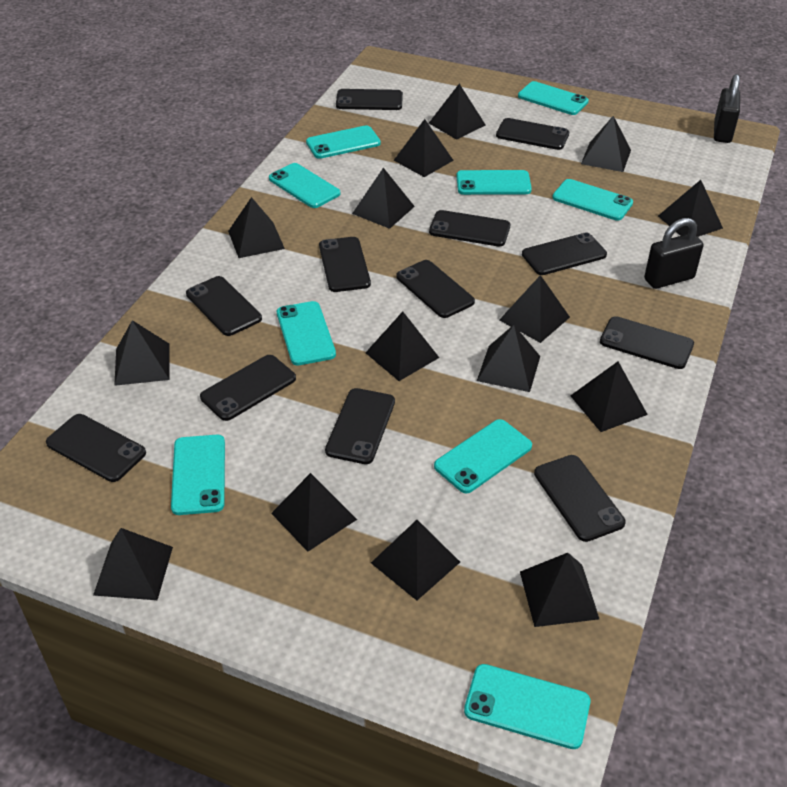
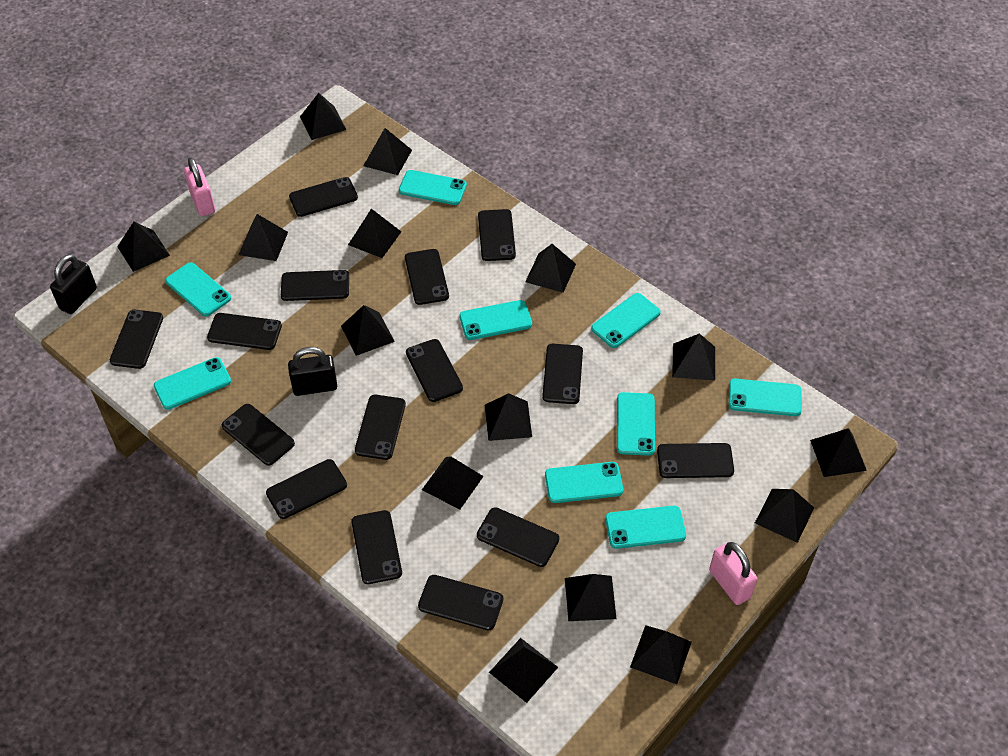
black phone: [46,414,146,482] [186,276,262,336] [200,355,296,421] [319,237,371,292] [325,388,395,464] [336,89,403,110] [396,260,475,318] [429,210,510,246] [496,118,569,150] [522,233,607,275] [534,455,626,542] [600,316,694,369] = 12 -> [110,310,163,369] [207,313,282,350] [222,404,295,466] [266,459,347,519] [281,270,349,301] [289,177,358,217] [351,510,402,584] [355,395,406,460] [405,249,449,305] [406,339,463,402] [418,575,503,630] [477,507,559,567] [478,209,516,261] [542,344,583,404] [657,443,734,478] = 15
pink padlock: none = 0 -> [184,157,215,216] [709,542,757,605] = 2

